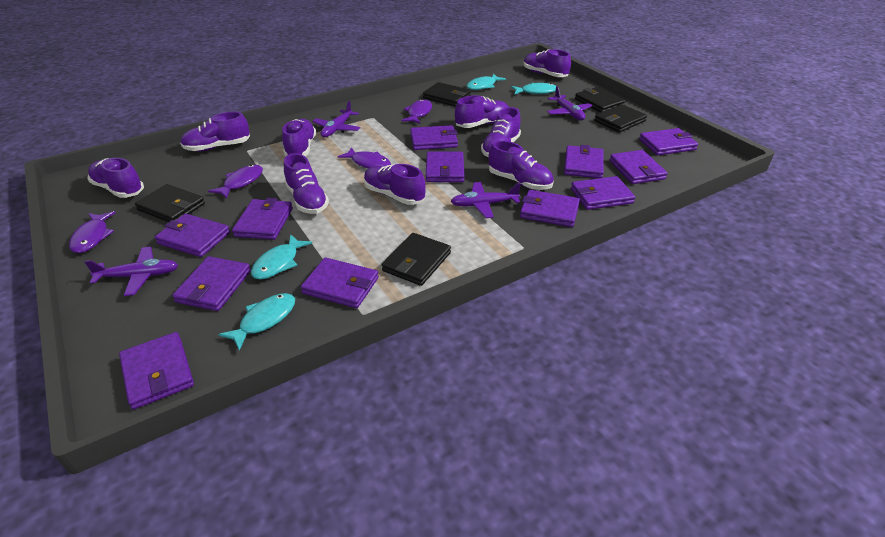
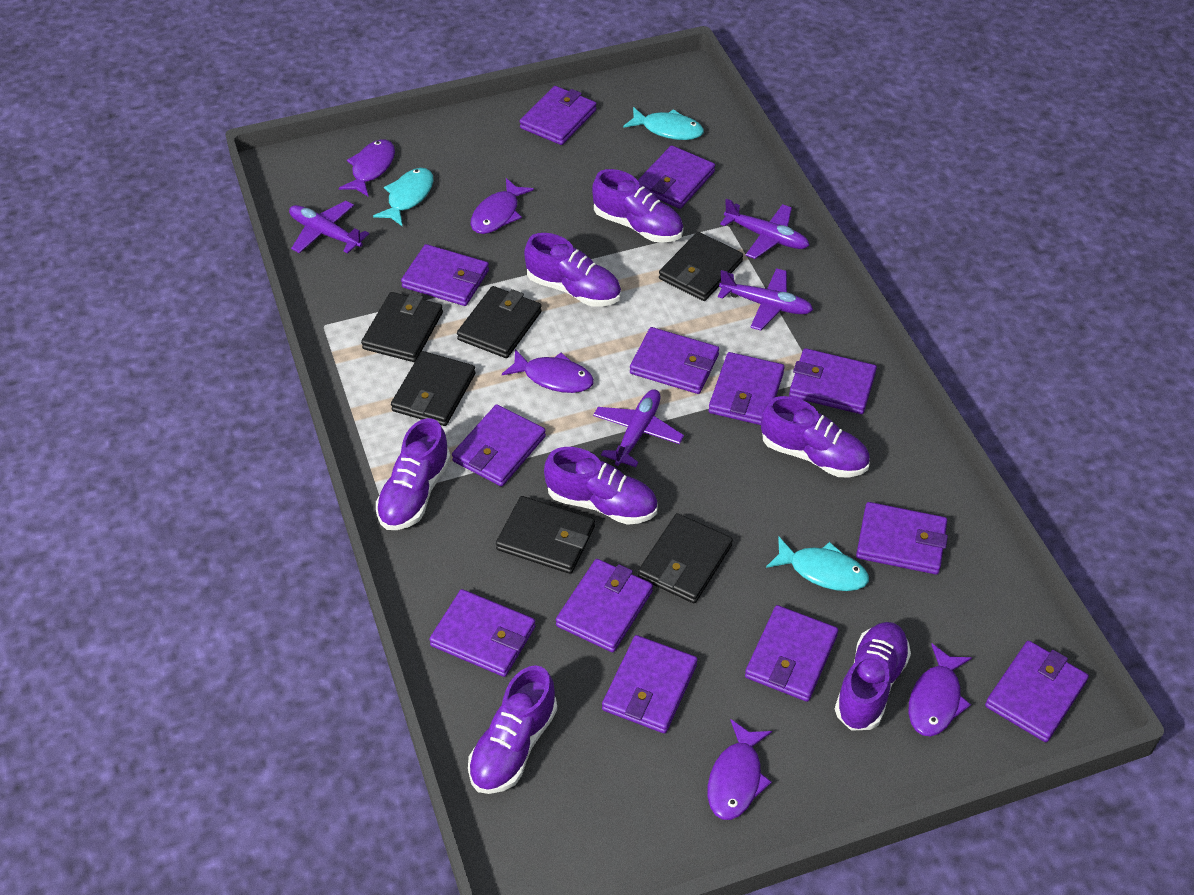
black wallet: [135,184,205,222] [382,233,451,286] [423,82,471,106] [575,87,625,113] [594,104,647,132] = 5 -> [361,292,443,362] [391,351,476,426] [457,286,542,358] [496,496,595,574] [638,513,733,603] [659,232,743,301] = 6
purple fish: [69,211,116,253] [208,165,263,199] [338,147,391,168] [401,99,432,124] = 4 -> [339,139,395,196] [470,178,534,234] [502,349,594,393] [708,719,772,820] [909,644,972,736] = 5
purple shoe: [87,158,144,198] [180,112,250,151] [282,119,316,156] [284,153,329,214] [364,164,426,205] [455,95,509,128] [481,107,521,157] [489,140,554,190] [523,49,571,77] = 9 -> [376,418,451,530] [468,665,557,794] [524,233,621,307] [544,447,657,525] [592,169,683,243] [761,396,870,477] [835,622,911,731] = 7
purple wallet: [119,332,194,409] [155,214,230,257] [172,256,251,311] [232,198,293,240] [301,257,379,308] [410,125,458,150] [426,151,464,182] [520,190,580,227] [564,145,604,178] [571,176,635,210] [609,150,668,184] [639,128,698,155] = 12 -> [401,244,489,306] [429,589,536,677] [452,404,546,486] [520,86,596,145] [556,559,653,652] [602,635,698,734] [630,327,719,394] [638,145,715,209] [709,352,785,425] [745,605,838,702] [789,348,877,414] [856,502,948,575] [985,641,1089,742] = 13
turquoise fish: [218,293,295,351] [251,234,312,280] [467,74,506,90] [511,83,556,95] = 4 -> [373,168,433,227] [623,107,704,140] [766,536,869,591] = 3

